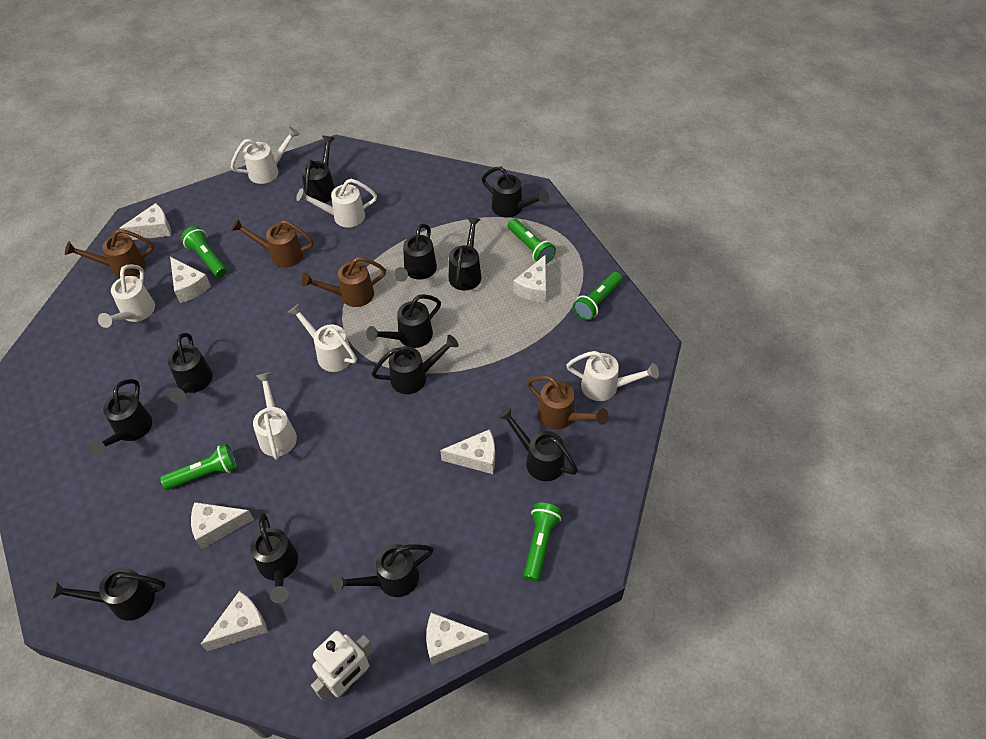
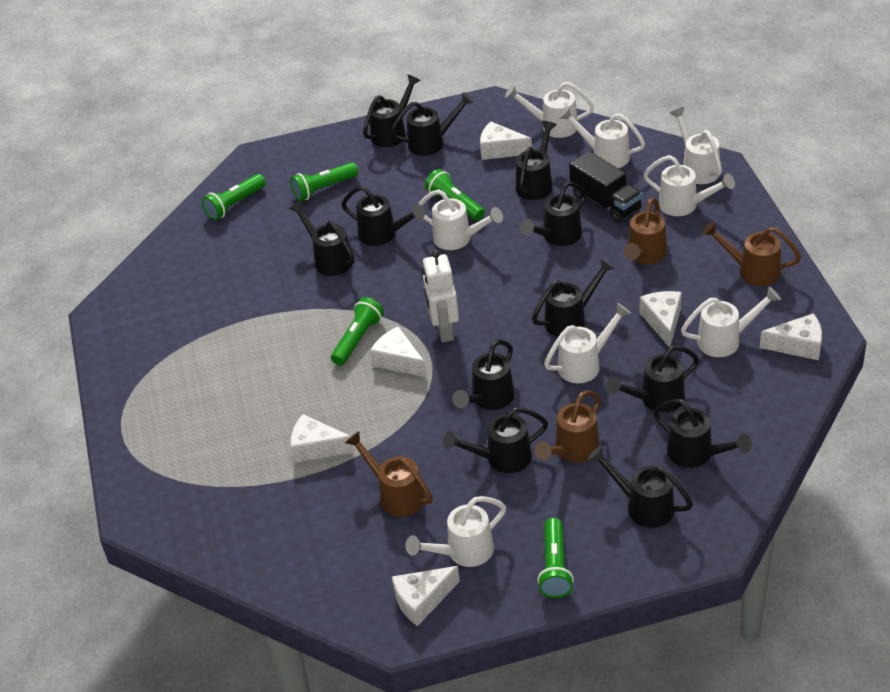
black truck: none = 0 -> [569,151,643,223] = 1
white cheese: [119,203,171,240] [170,257,211,303] [191,502,254,549] [201,591,268,651] [426,613,489,665] [440,429,495,474] [513,255,546,303] = 7 -> [290,414,354,463] [370,326,427,377] [392,566,460,626] [480,121,532,160] [640,291,682,348] [760,313,822,360] = 6
white watering can: [98,264,155,328] [231,126,300,184] [253,372,297,460] [288,304,357,372] [296,179,377,228] [566,351,659,401] = 6 -> [405,496,506,567] [418,189,503,250] [505,82,594,138] [544,303,631,383] [559,107,645,168] [643,155,735,216] [670,107,722,184] [681,287,781,357] = 8

